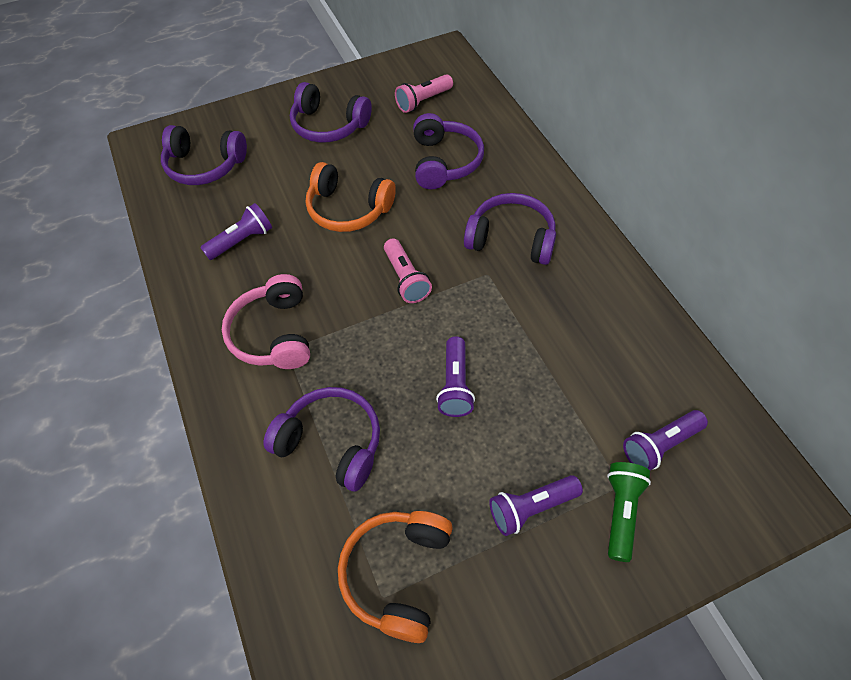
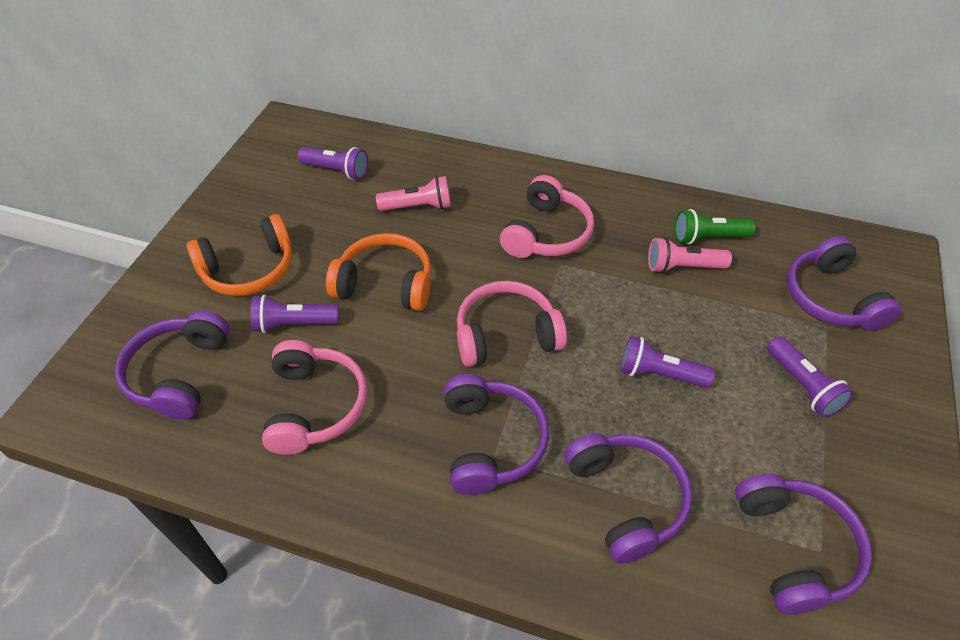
pink headphones: [222,274,310,369] = 1 -> [262,340,367,455] [457,281,567,367] [500,175,594,258] = 3

